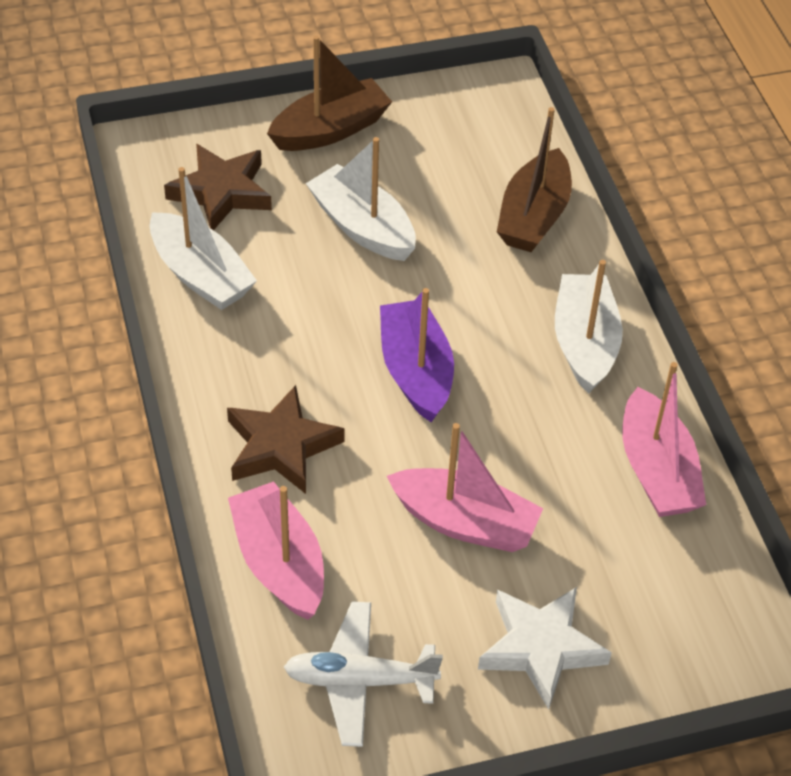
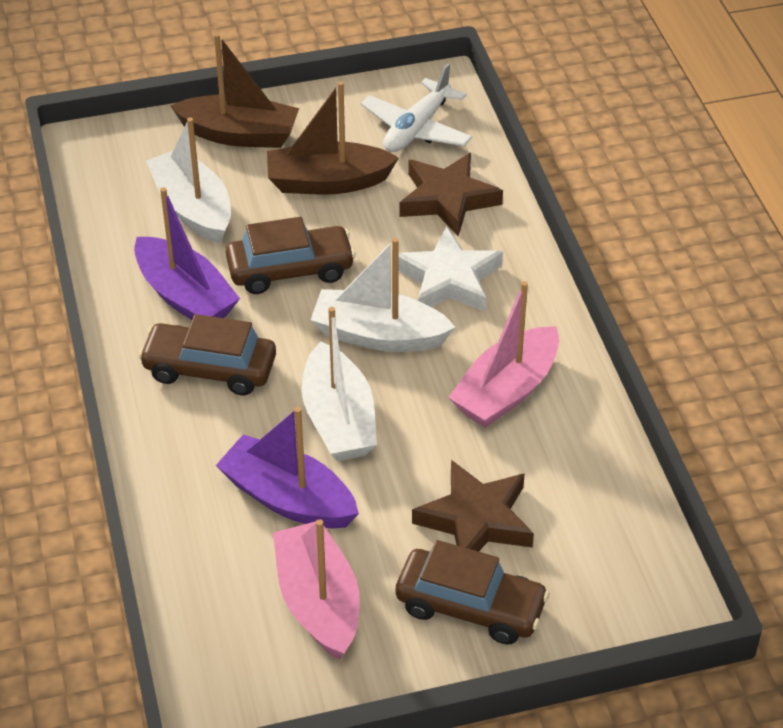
brown car: none = 0 -> [138,314,276,395] [226,217,356,294] [396,540,550,645] = 3
pink boat: [228,481,324,620] [387,423,543,552] [623,362,706,517] = 3 -> [273,519,360,660] [448,281,559,428] = 2
purple boat: [380,288,454,422] = 1 -> [134,187,240,320] [216,407,359,528] = 2

